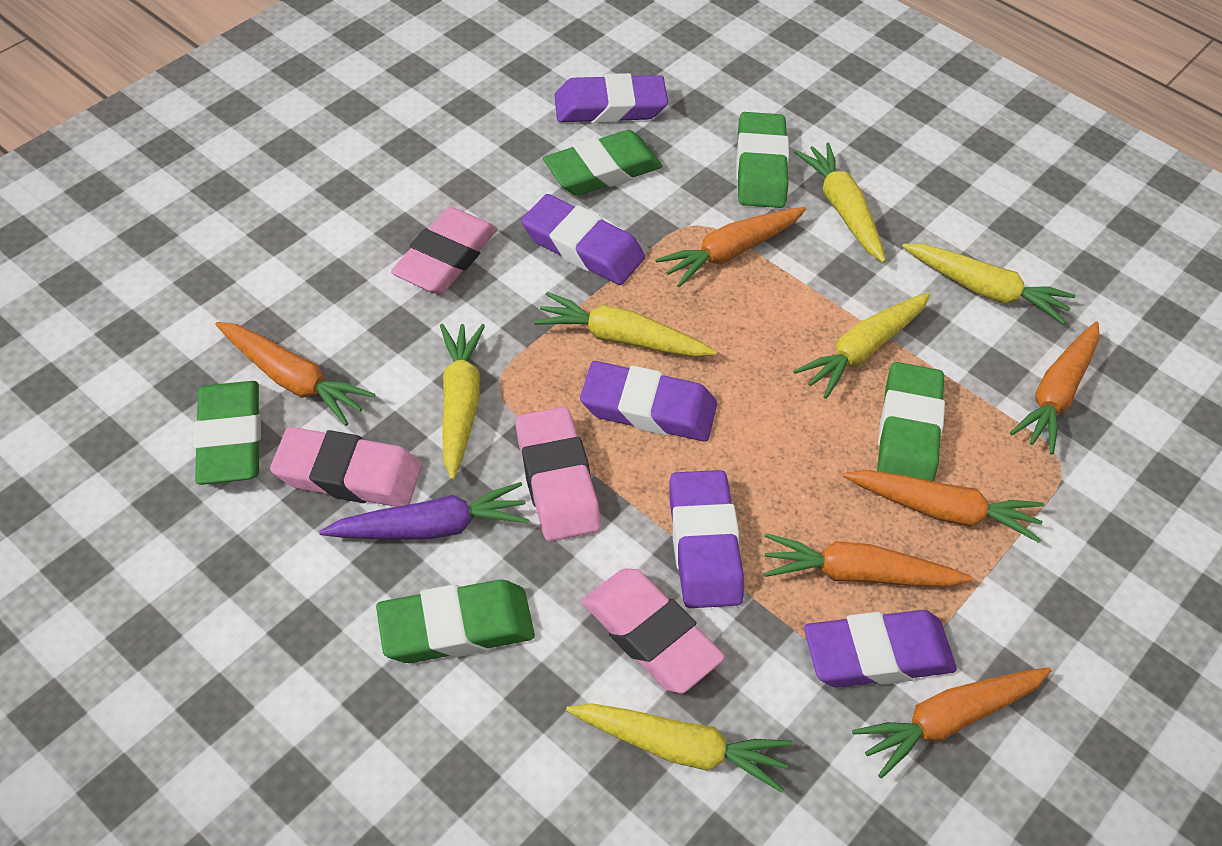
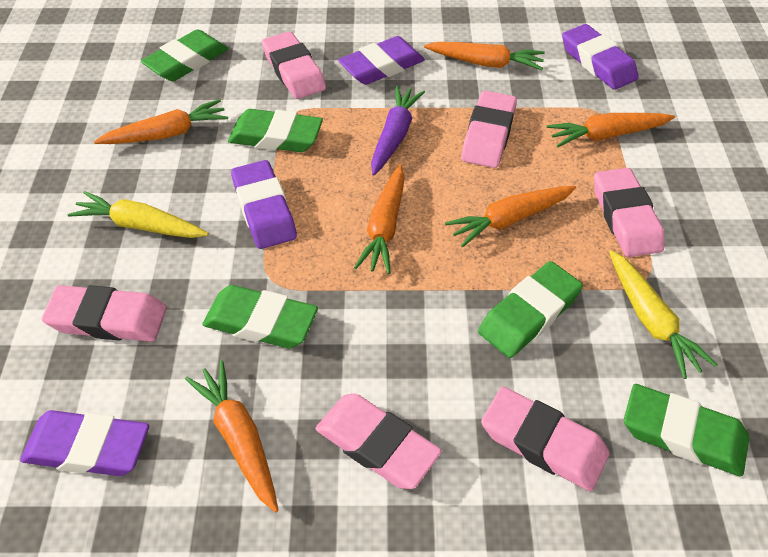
pink eraser: [270,427,422,507] [391,207,497,294] [515,407,601,541] [582,568,725,693] = 4 -> [42,285,167,342] [262,31,326,99] [316,394,442,489] [461,91,517,168] [481,387,610,491] [594,168,664,257] = 6
purple eraser: [521,194,645,285] [554,73,668,123] [580,361,717,442] [669,470,744,608] [804,610,957,688] = 5 -> [20,410,149,476] [231,160,297,249] [338,36,425,85] [562,24,639,90] = 4
yellow carrot: [440,324,485,480] [534,292,717,357] [566,703,792,793] [793,293,930,399] [794,143,886,263] [902,244,1075,324] = 6 -> [68,191,209,238] [609,250,718,379] = 2

